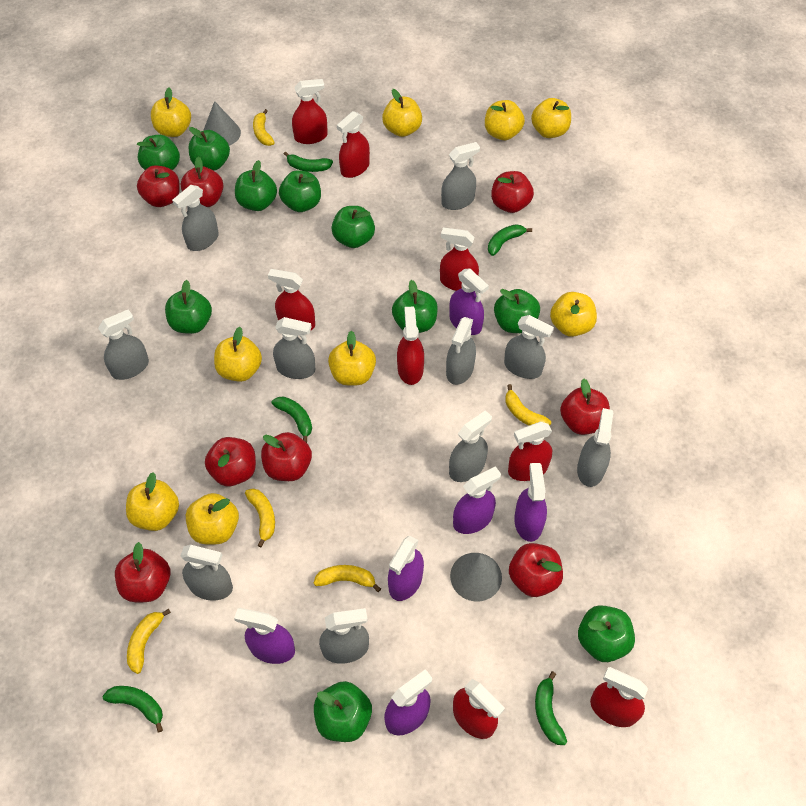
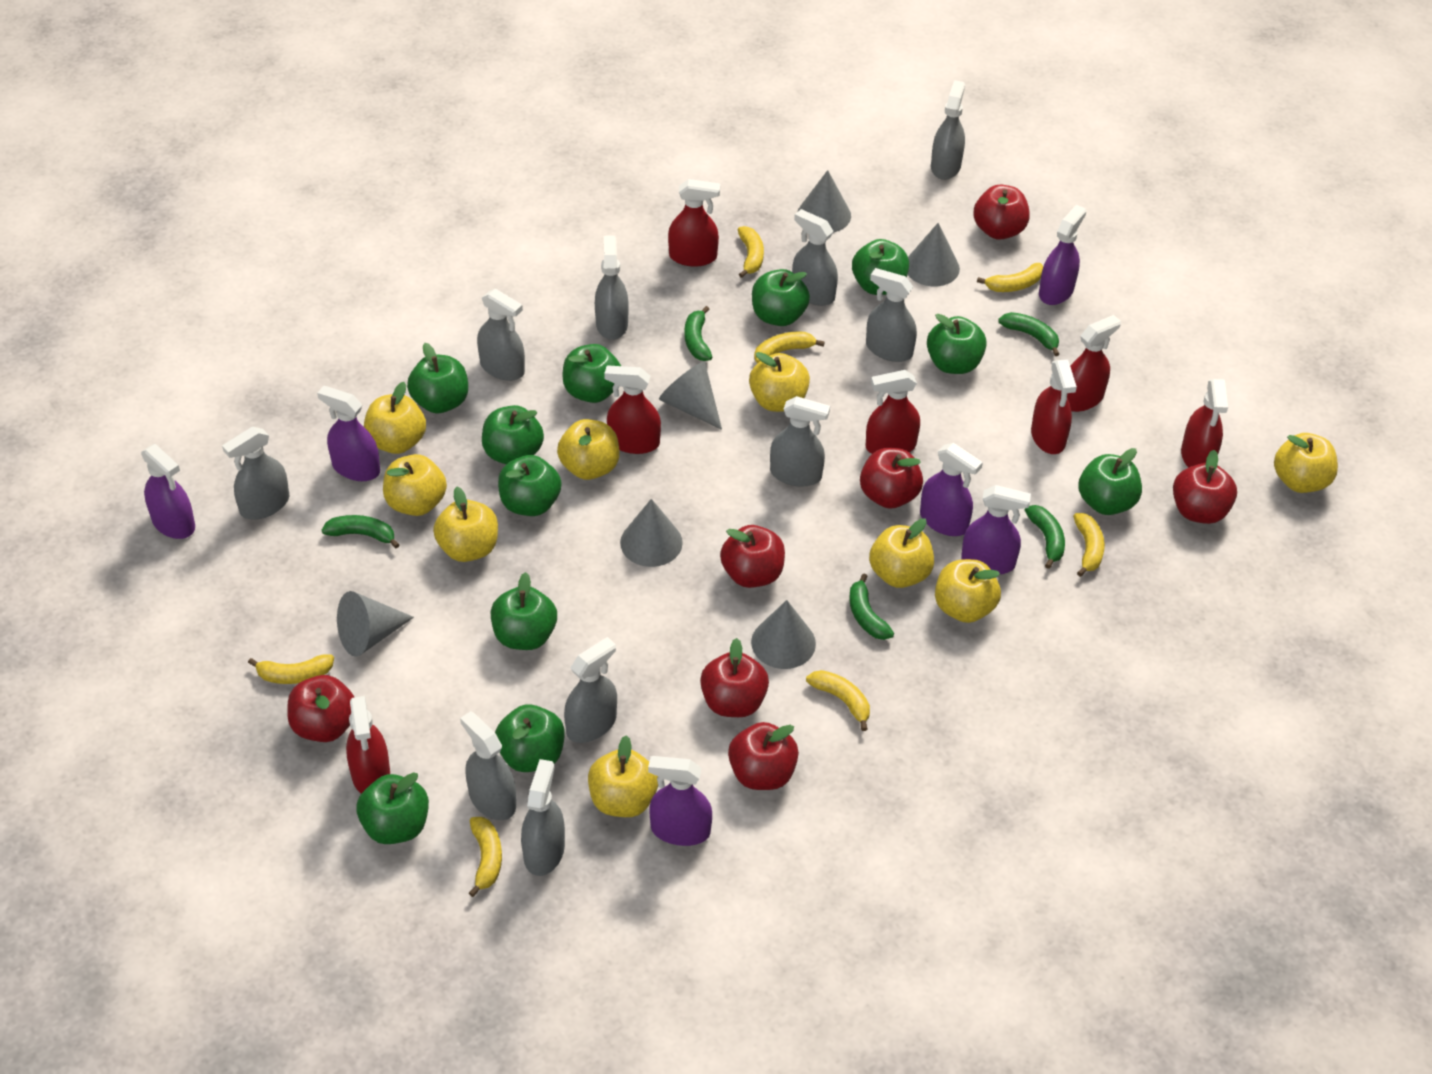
green apple: [137,135,180,170] [165,280,212,334] [189,127,230,171] [235,160,277,211] [279,171,321,212] [314,681,372,742] [331,206,375,248] [392,280,438,333] [494,289,540,333] [578,605,635,662] = 10 -> [356,772,429,844] [407,343,468,413] [482,405,544,464] [491,572,557,650] [495,704,565,772] [498,455,561,516] [562,344,621,403] [752,269,810,326] [852,239,909,295] [927,314,987,374] [1078,448,1142,515] = 11
grey cone: [203,101,241,146] [450,553,502,601] = 2 -> [337,591,414,657] [620,499,683,567] [659,362,722,430] [751,600,816,669] [798,170,851,233] [908,223,960,286] = 6
red apple: [115,542,170,602] [137,166,180,207] [181,157,223,207] [205,437,256,486] [261,432,312,481] [491,171,534,213] [509,543,563,597] [560,379,610,435] = 8 -> [287,675,354,742] [700,638,769,717] [720,525,785,588] [728,722,799,790] [860,448,923,509] [973,185,1030,240] [1173,450,1237,524] = 7
red spray bottle: [268,269,315,331] [292,79,328,144] [337,111,370,178] [397,307,424,385] [440,228,479,291] [453,679,505,739] [508,422,552,481] [590,667,648,727] = 8 -> [346,696,390,794] [604,365,661,454] [668,179,720,266] [866,370,920,454] [1031,360,1077,454] [1067,315,1121,412] [1181,379,1228,468] = 7
yellow banana: [127,609,171,674] [245,489,275,547] [253,109,275,146] [314,565,381,592] [505,384,551,426] = 5 -> [248,654,334,684] [469,817,502,897] [738,226,764,278] [754,332,825,363] [806,670,870,731] [977,263,1043,292] [1073,513,1105,577] = 7

